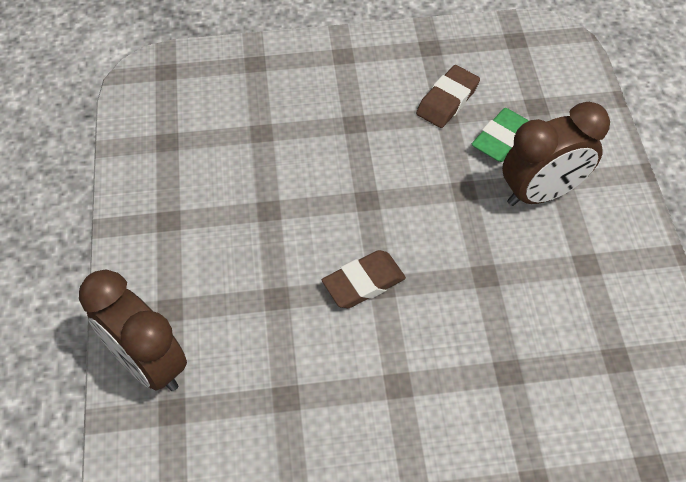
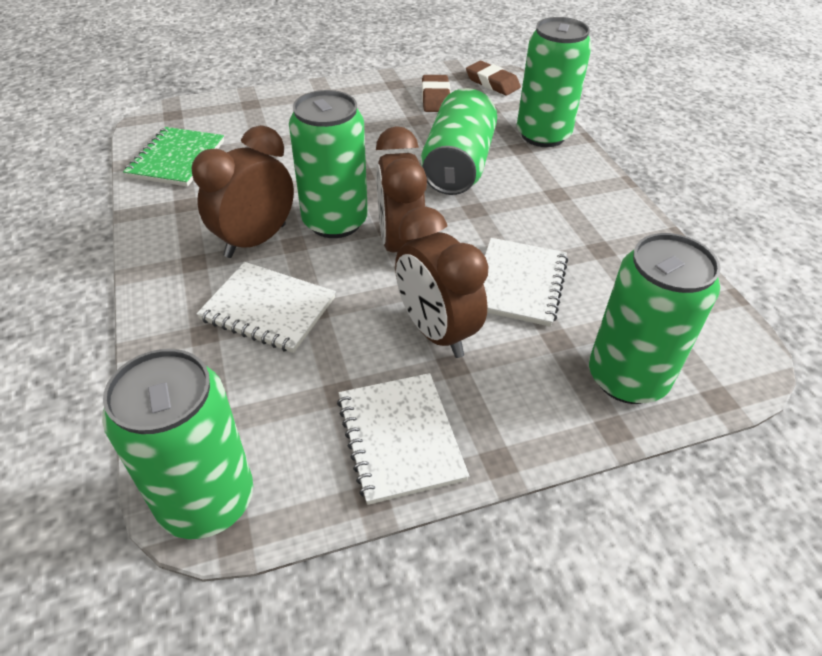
brown clock: [79,270,187,391] [502,102,610,206] = 2 -> [191,125,294,258] [376,126,427,252] [395,206,489,358] = 3
green can: none = 0 -> [102,349,253,539] [289,90,368,238] [421,88,497,195] [517,17,592,147] [589,233,721,404] = 5
green eraser: [471,108,529,162] = 1 -> none = 0
green notebook: none = 0 -> [123,127,224,187] = 1
white notebook: none = 0 -> [196,262,336,353] [337,373,469,505] [484,238,568,327] = 3

